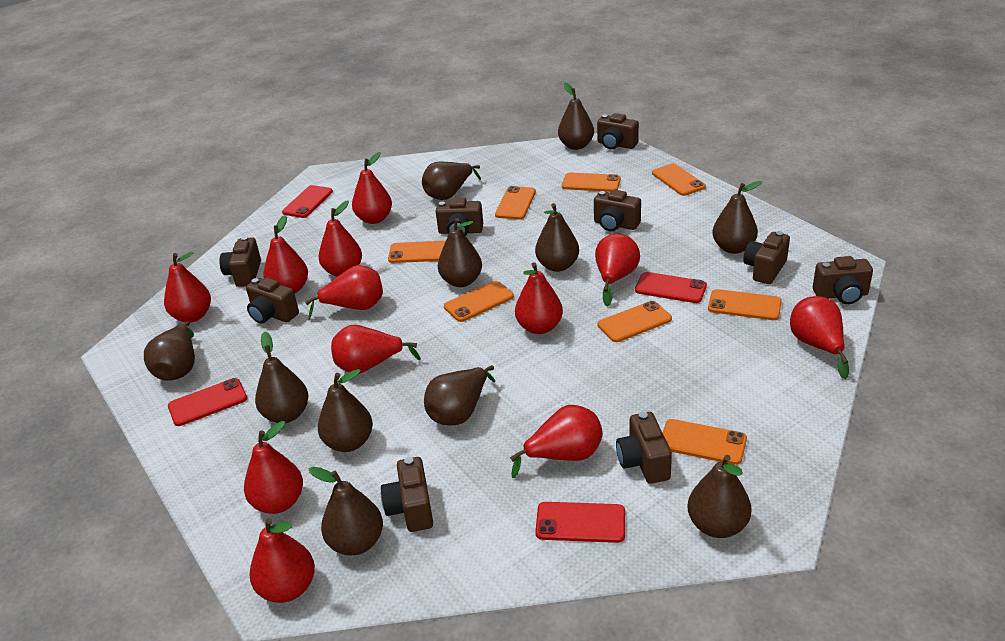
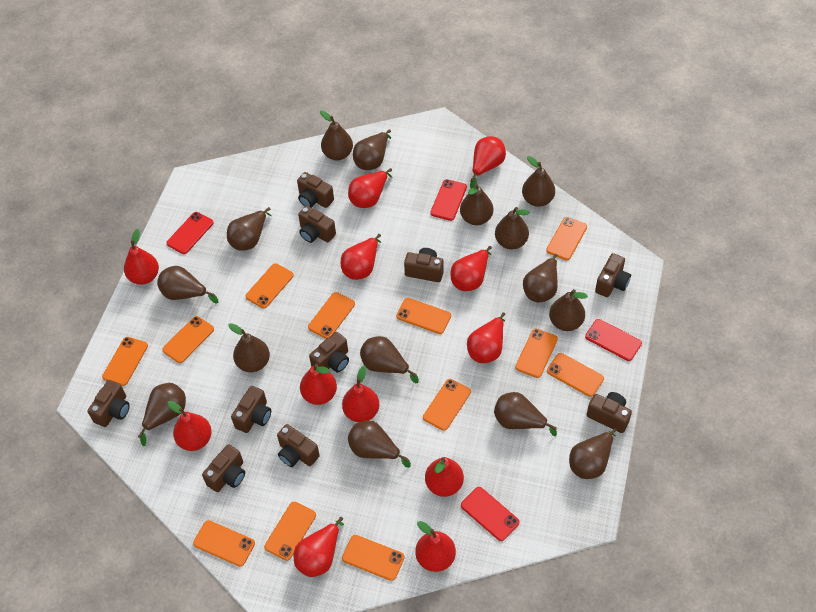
brown camera: [219,236,261,287] [246,278,299,324] [381,457,433,532] [436,197,483,236] [594,190,641,231] [597,113,639,149] [616,412,672,484] [743,231,790,284] [813,256,873,304] = 9 -> [88,380,130,427] [202,444,245,492] [231,386,271,433] [277,424,320,467] [297,172,334,208] [298,206,336,243] [309,332,349,372] [404,248,444,282] [587,392,632,433] [595,253,631,297] = 10
brown pear: [144,321,195,381] [255,332,309,423] [309,467,383,555] [318,369,373,452] [422,161,481,200] [424,365,495,426] [438,218,482,287] [535,203,579,272] [558,83,594,150] [688,455,752,538] [712,181,762,254] = 11 -> [138,383,186,446] [157,266,218,304] [227,207,272,251] [229,323,270,372] [320,110,353,160] [348,421,411,468] [353,129,391,170] [360,336,419,384] [460,184,493,225] [494,392,557,436] [495,207,530,250] [522,156,555,207] [523,254,558,302] [549,289,588,331] [569,428,617,479] = 15
orange phone: [388,241,446,263] [444,281,514,322] [495,186,536,219] [562,172,621,192] [597,301,672,342] [652,163,706,196] [663,419,747,465] [708,289,782,320] = 8 -> [102,337,148,386] [162,316,214,363] [193,520,255,567] [245,263,294,308] [264,502,316,561] [308,292,355,339] [342,535,405,581] [396,298,451,334] [423,379,471,431] [515,328,558,378] [546,217,587,260] [547,353,604,397] = 12

